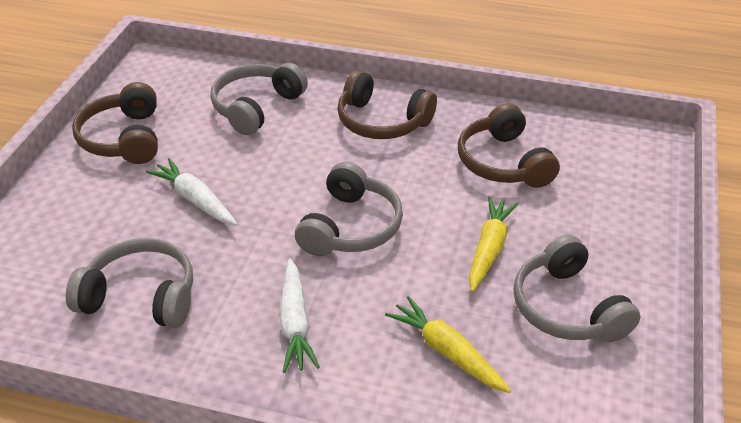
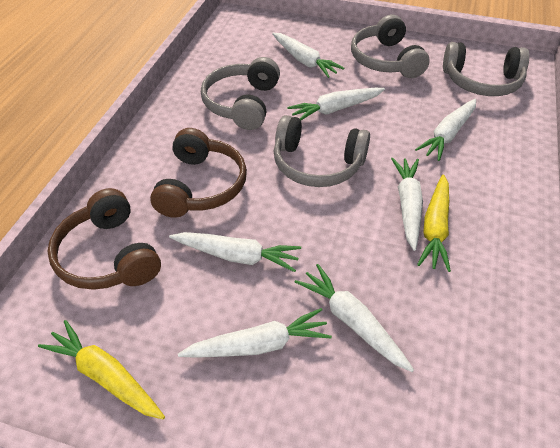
brown headphones: [72,82,158,164] [337,70,437,139] [458,103,560,188] = 3 -> [47,188,161,290] [150,128,247,218] = 2
white carrot: [146,158,237,225] [279,258,320,373] = 2 -> [169,232,301,272] [178,308,332,358] [272,33,344,78] [287,88,385,120] [295,264,414,372] [391,158,423,251] [415,99,476,161] = 7

